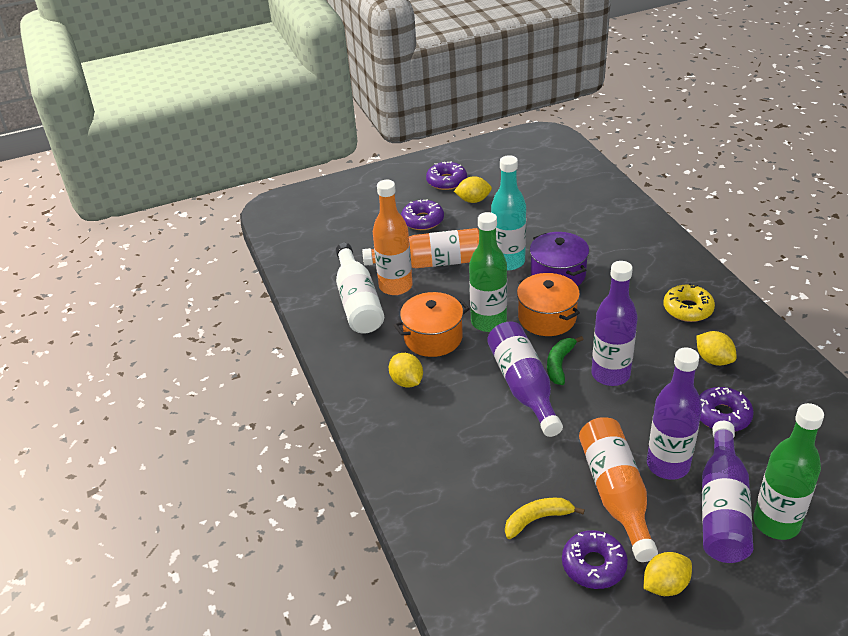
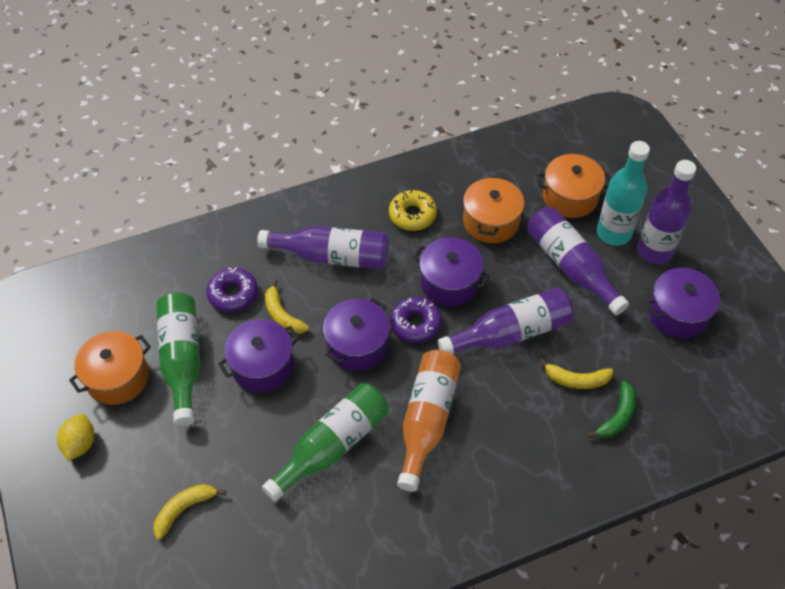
orange bottle: [362,228,479,268] [373,180,413,295] [579,417,658,562] = 3 -> [397,350,461,492] = 1
orange pot: [394,292,470,357] [517,273,580,336] = 2 -> [69,331,151,405] [463,176,524,243] [537,154,611,218] = 3
purple donut: [401,199,444,230] [426,161,467,190] [562,530,628,589] [699,387,754,432] = 4 -> [206,268,258,312] [390,297,442,343] = 2
purple pot: [530,232,589,286] = 1 -> [218,319,299,392] [323,298,390,371] [413,237,490,306] [646,268,725,338] = 4
white bottle: [336,243,384,334] = 1 -> none = 0
yellow banana: [505,498,585,539] = 1 -> [153,484,226,540] [265,280,309,334] [539,359,614,389] = 3
yellow lemon: [388,353,423,388] [454,176,492,203] [644,552,692,596] [696,331,737,366] = 4 -> [57,414,94,461] = 1

